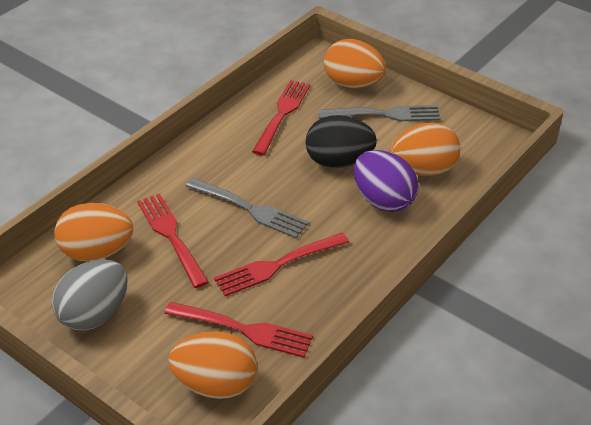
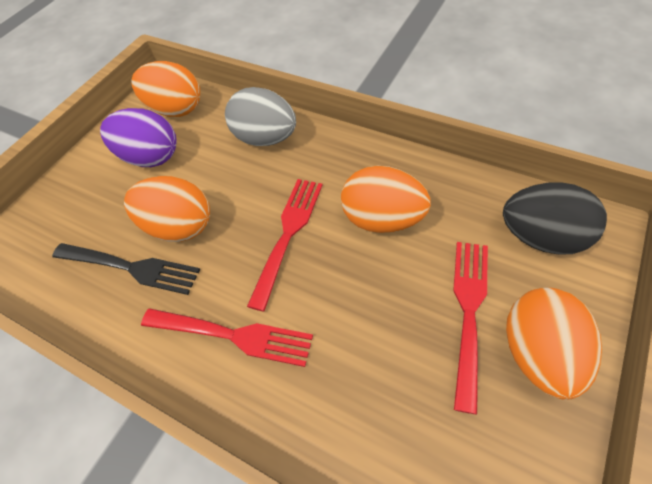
black fork: none = 0 -> [52,243,200,295] = 1
grey fork: [186,178,309,238] [318,105,441,121] = 2 -> none = 0
red fork: [137,193,209,288] [164,302,313,358] [214,232,349,296] [252,80,310,155] = 4 -> [141,308,313,367] [247,179,323,311] [453,242,488,414] = 3

